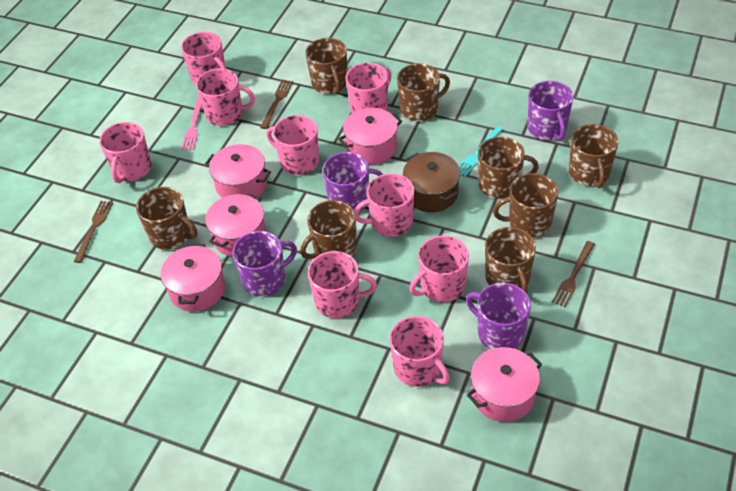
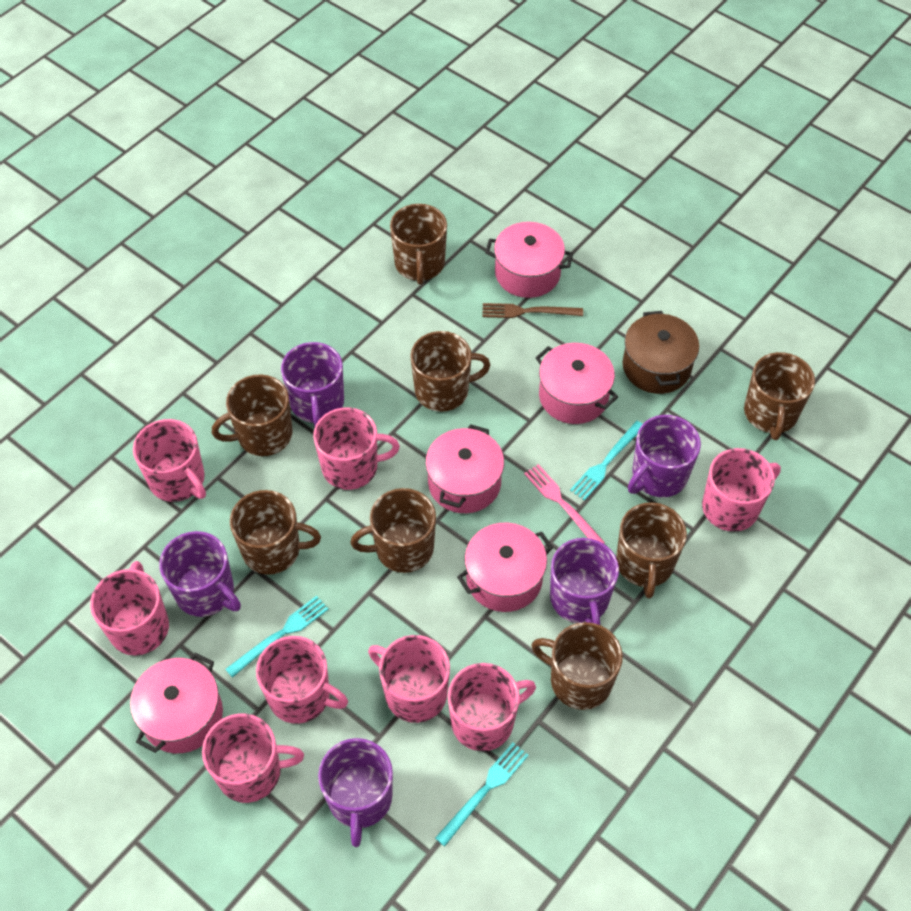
brown fork: [74,201,113,263] [260,80,293,129] [552,241,595,307] = 3 -> [482,303,583,318] = 1
pink mug: [99,122,152,183] [181,32,226,84] [196,68,255,126] [267,115,319,175] [308,251,377,318] [345,63,392,113] [354,173,414,237] [390,316,450,387] [409,235,469,302] = 9 -> [90,561,169,656] [133,419,206,502] [202,714,304,803] [256,636,348,724] [313,407,400,490] [368,635,450,723] [448,663,536,751] [702,448,781,532] = 8
purple mug: [232,231,297,297] [322,152,383,211] [466,283,531,349] [528,81,574,141] = 4 -> [159,531,241,617] [281,342,344,427] [318,738,393,847] [550,538,619,625] [628,415,701,497] = 5
turquoise fork: [459,126,503,177] = 1 -> [225,596,329,678] [435,743,529,847] [570,421,643,501] = 3

